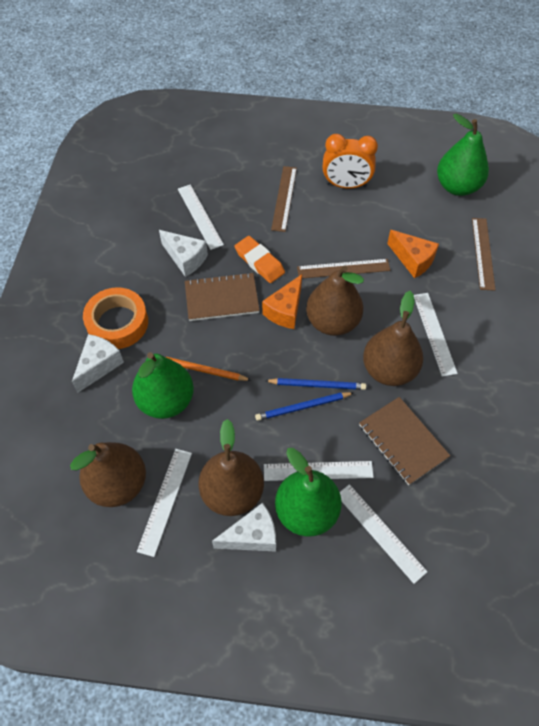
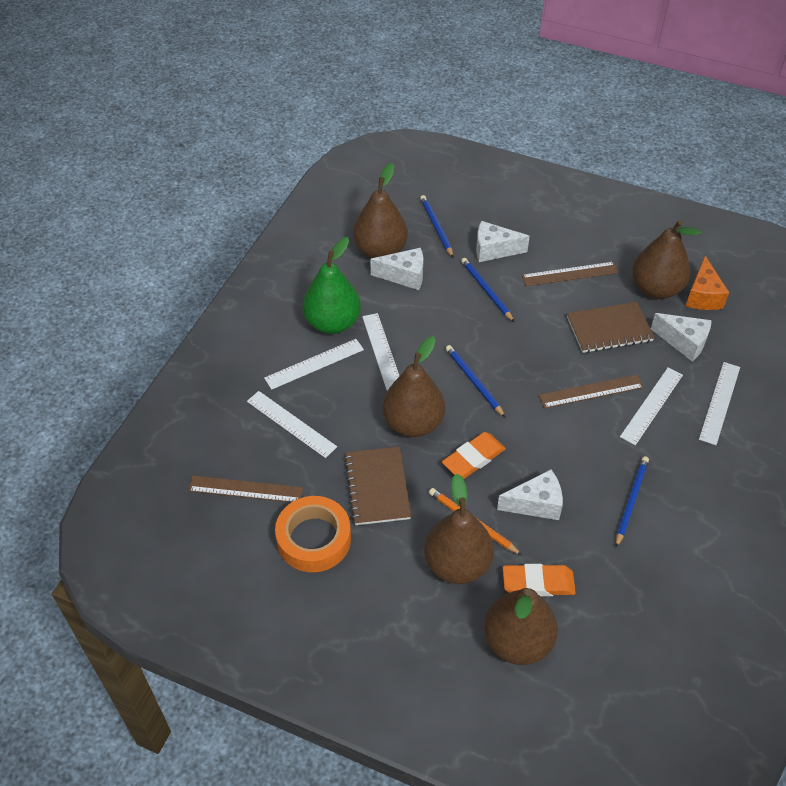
blue pencil: [255,392,354,421] [265,378,366,390] = 2 -> [420,195,453,257] [446,345,506,418] [461,258,514,322] [616,456,649,548] = 4
brown pear: [70,442,146,507] [198,419,264,516] [306,266,364,336] [363,291,423,386] = 4 -> [353,163,408,258] [382,336,445,437] [424,474,494,584] [484,588,558,665] [632,220,701,299] = 5
green pear: [132,352,194,419] [275,448,342,536] [437,114,489,196] = 3 -> [302,237,361,334] = 1
orange cheese: [262,274,302,329] [387,230,439,278] = 2 -> [686,256,729,310] = 1
orange clock: [323,134,378,189] = 1 -> none = 0
orange eraser: [234,236,285,283] = 1 -> [442,432,506,479] [503,564,576,596] = 2
white cheese: [72,334,124,393] [159,230,208,277] [212,503,276,552] = 3 -> [370,248,423,290] [476,221,530,262] [497,469,563,520] [651,313,712,361] = 4

